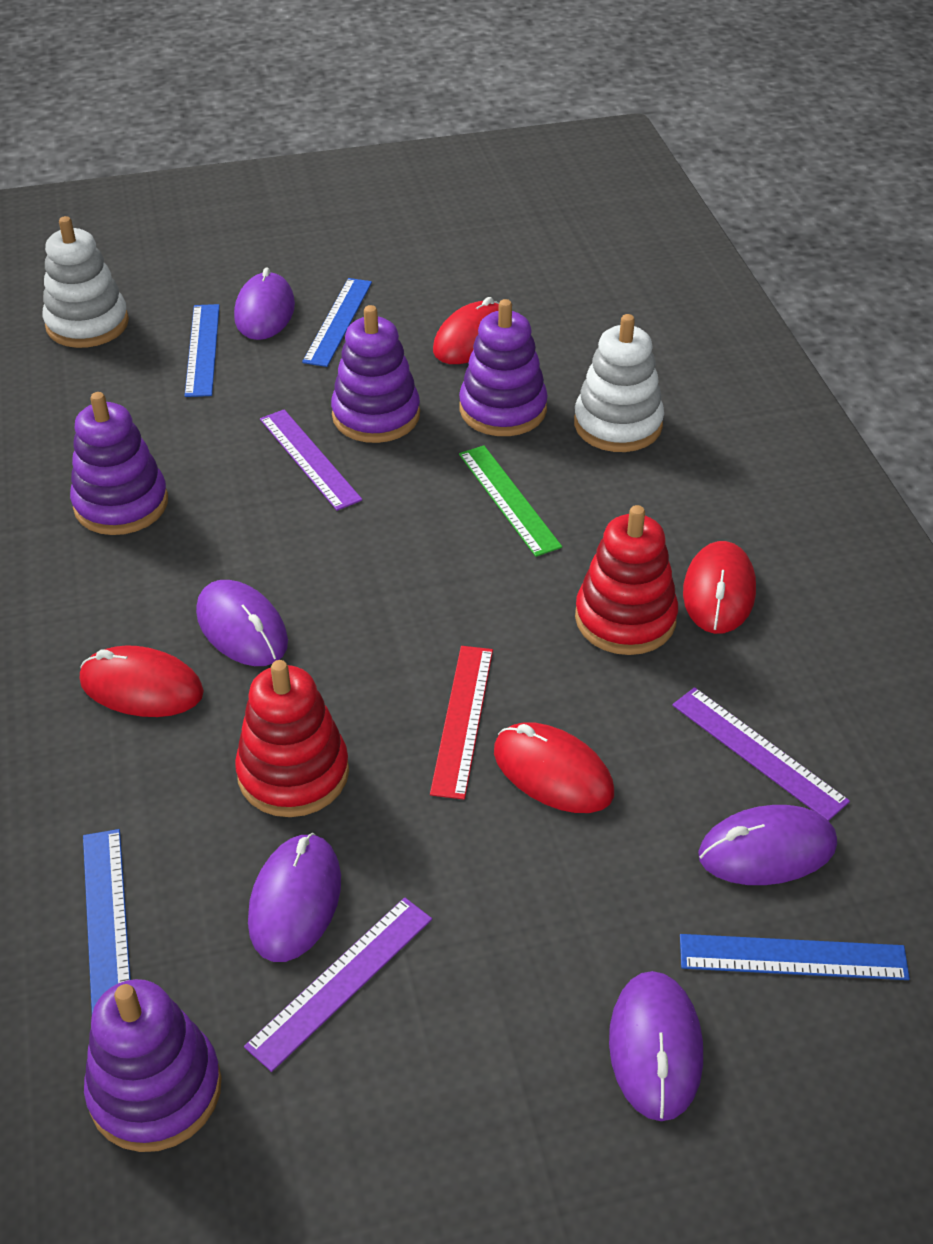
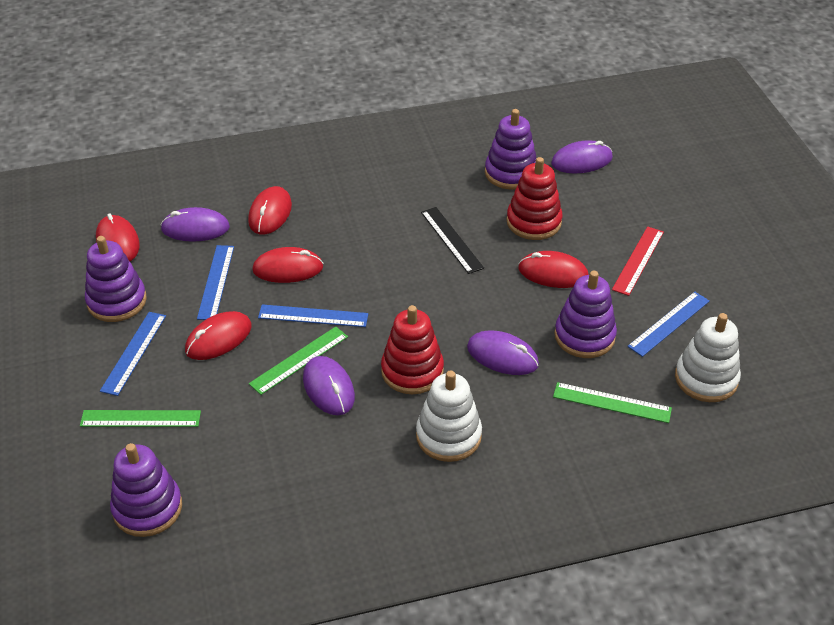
black ruler: none = 0 -> [421,207,484,274] = 1
green ruler: [459,445,562,557] = 1 -> [80,410,201,427] [249,326,348,395] [553,382,672,423] = 3
purple mouse: [196,580,288,666] [234,267,295,340] [248,833,341,962] [609,971,703,1121] [698,805,837,885] = 5 -> [160,207,230,242] [303,356,355,415] [467,331,539,375] [551,140,613,173] = 4
purple ruler: [244,897,432,1072] [260,409,362,511] [672,687,850,821] = 3 -> none = 0
red mouse: [80,645,204,717] [433,297,499,364] [494,722,614,813] [683,541,756,634] = 4 -> [96,213,140,262] [185,311,252,360] [248,186,292,235] [252,247,324,283] [518,251,588,288] = 5

